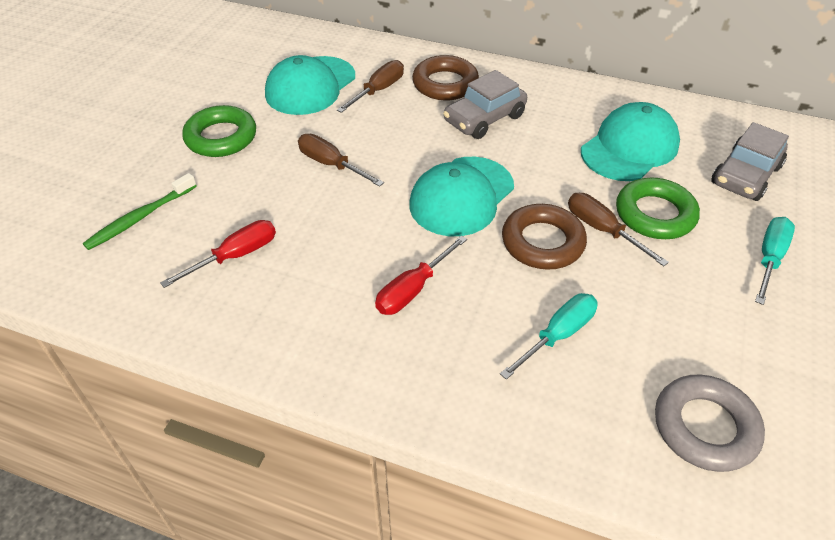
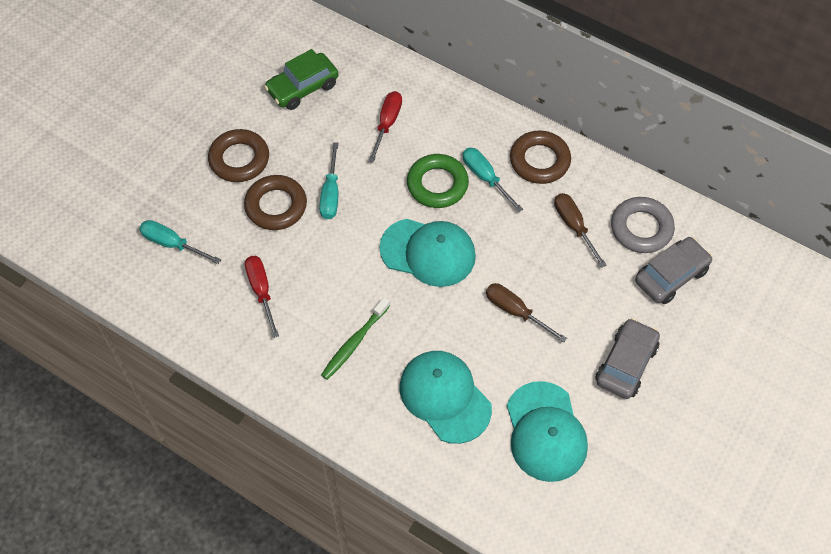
brown ring: [412,55,479,100] [502,204,587,270] = 2 -> [208,129,269,182] [244,175,307,230] [510,131,571,184] = 3
brown screwdriver: [298,134,384,187] [337,60,404,113] [568,193,669,266] = 3 -> [486,283,567,343] [554,193,607,268] = 2
green car: none = 0 -> [264,49,339,110] = 1
green ring: [182,105,256,157] [616,178,700,239] = 2 -> [407,154,469,208] = 1
turquoise screwdriver: [500,293,598,380] [755,217,795,305] = 2 -> [139,220,221,264] [319,142,338,219] [463,148,523,212] = 3

